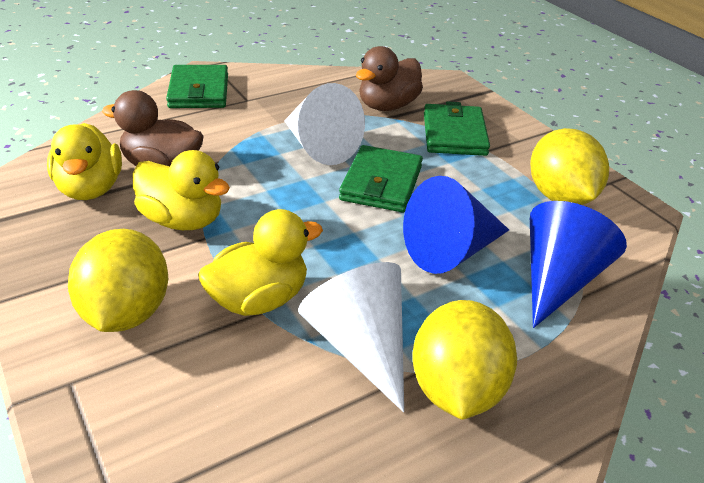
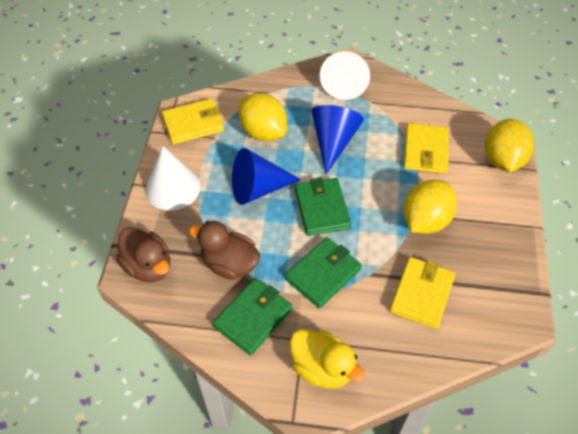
yellow duck: [47,123,122,200] [133,150,230,230] [198,209,323,316] = 3 -> [290,329,365,389] = 1
yellow wallet: none = 0 -> [162,98,224,145] [390,257,455,329] [404,123,449,174] = 3

